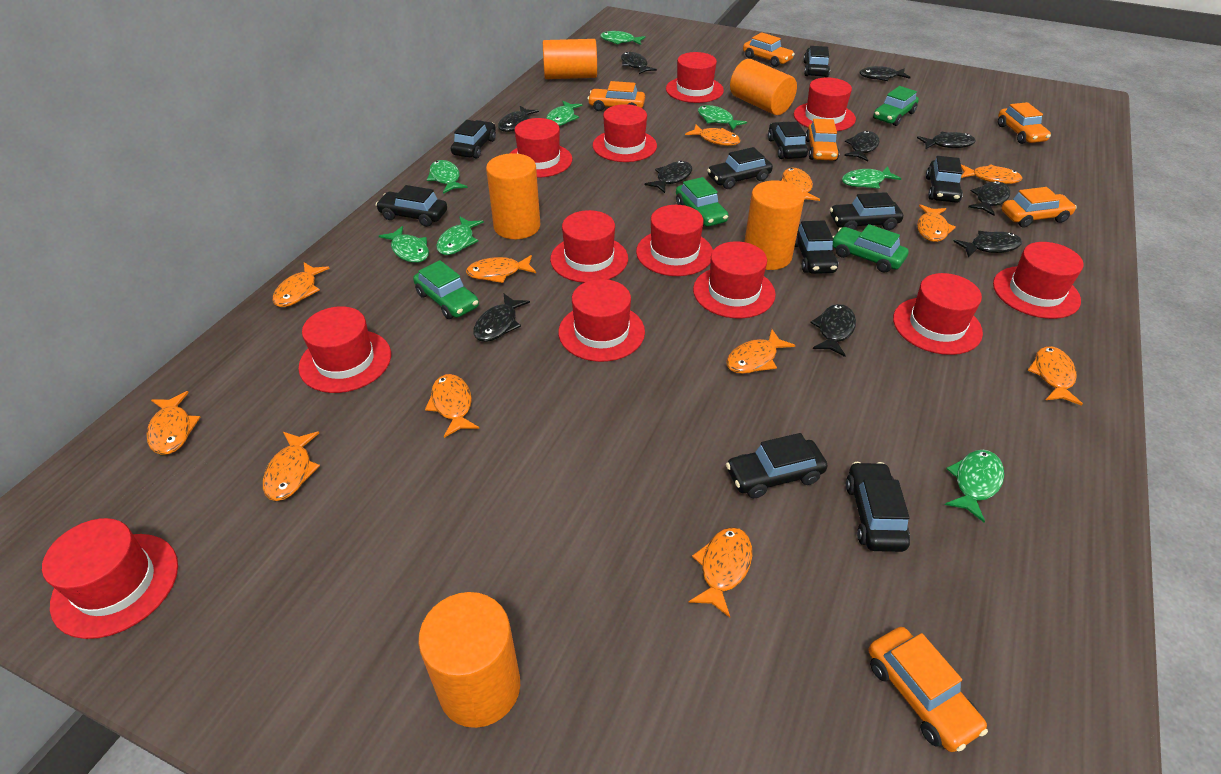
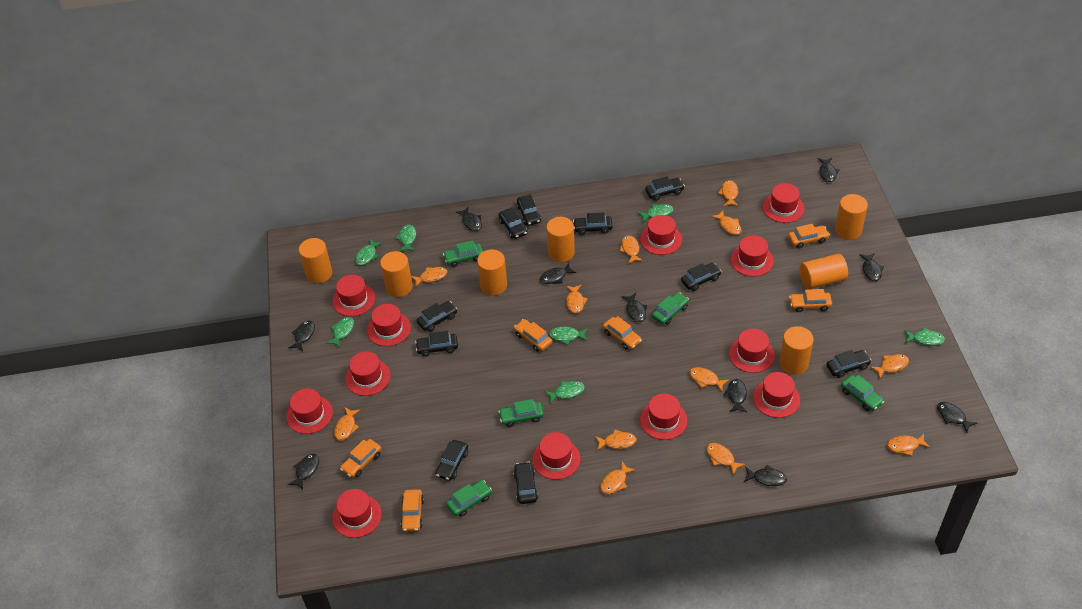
green car: [413,260,479,319] [676,177,728,227] [832,224,909,273] [873,86,919,126] = 4 -> [443,240,483,267] [446,480,492,517] [498,399,544,427] [652,292,689,325] [841,375,884,411] = 5
green fish: [379,226,429,263] [427,160,468,194] [436,216,484,255] [546,101,582,126] [600,31,646,45] [698,105,747,130] [842,167,901,189] [945,450,1004,522] = 8 -> [326,317,354,348] [355,239,382,265] [396,224,416,252] [544,381,585,404] [549,327,587,345] [637,204,673,222] [904,328,945,346] = 7
orange cylinder: [418,592,520,728] [486,153,540,239] [543,39,597,79] [730,59,797,115] [744,180,804,270] = 5 -> [299,238,332,283] [380,251,413,297] [477,249,507,296] [546,217,575,262] [779,326,814,375] [800,254,848,289] [835,194,868,240] = 7

